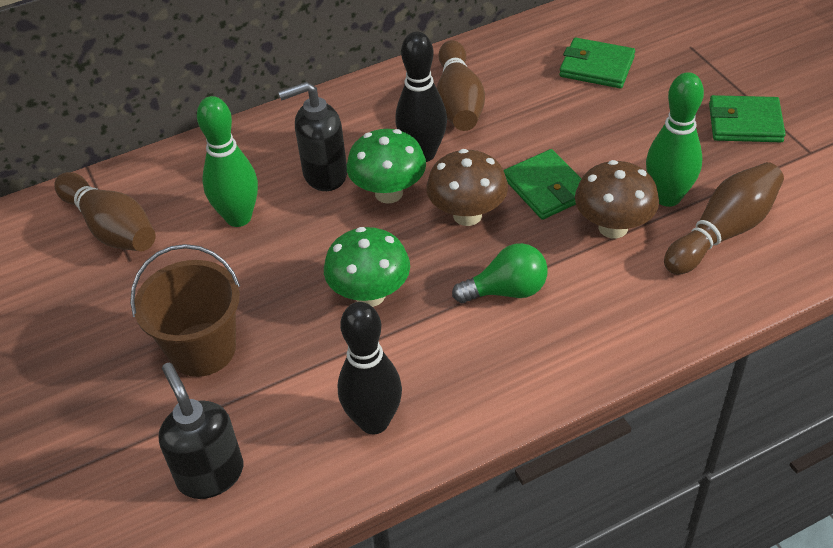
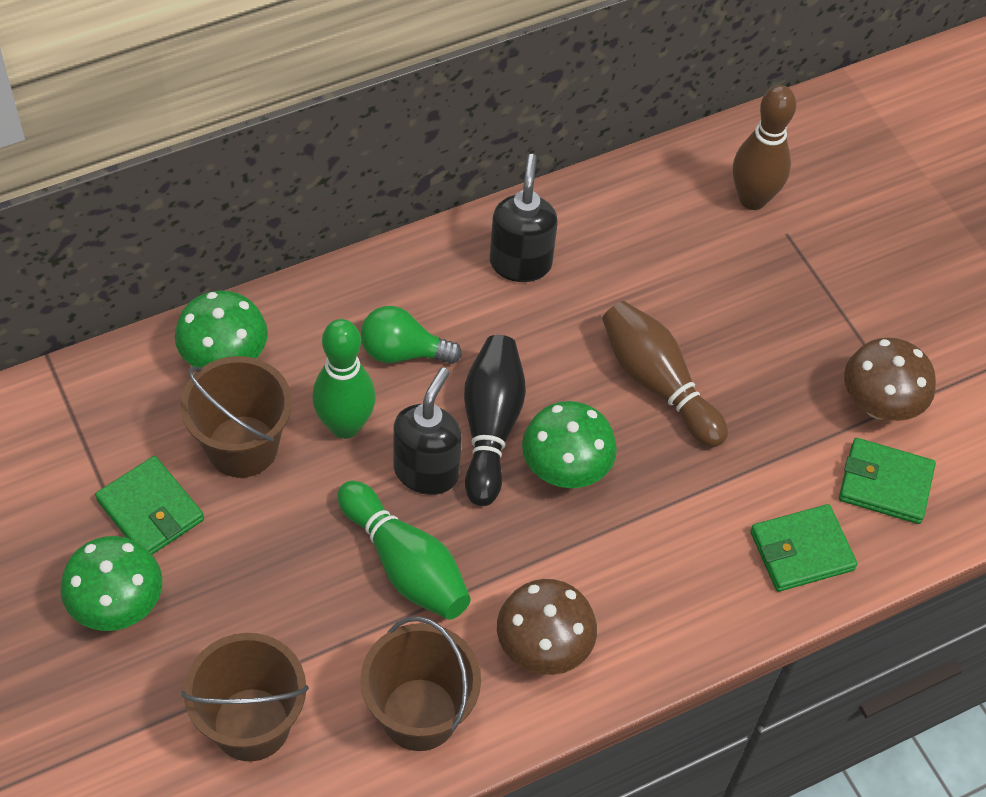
black bowling pin: [338,302,402,434] [395,31,447,162] = 2 -> [464,335,526,506] = 1
brown bowling pin: [54,172,156,251] [437,40,485,131] [664,162,784,275] = 3 -> [602,301,728,447] [733,85,796,210] = 2
brown bucket: [130,244,240,377] = 1 -> [180,356,292,478] [182,633,309,761] [360,616,481,751] = 3
green mushroom: [324,227,410,307] [347,129,426,204] = 2 -> [60,536,162,631] [175,291,268,368] [522,401,617,488] = 3

